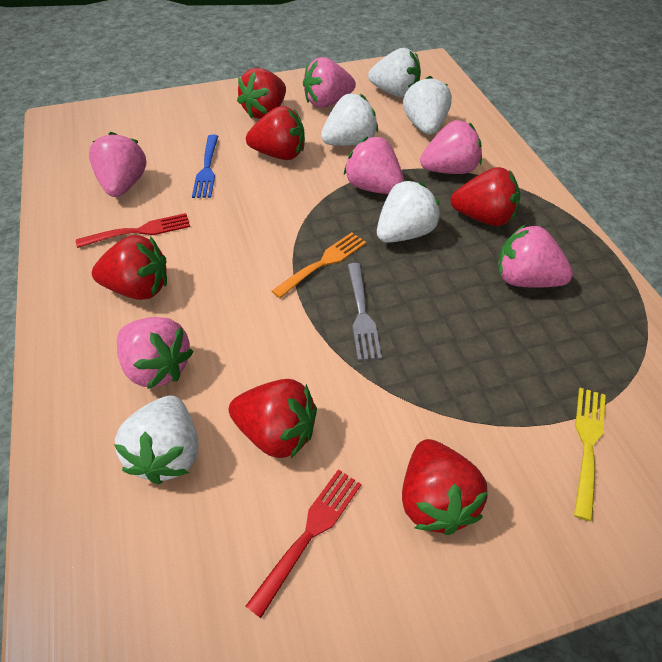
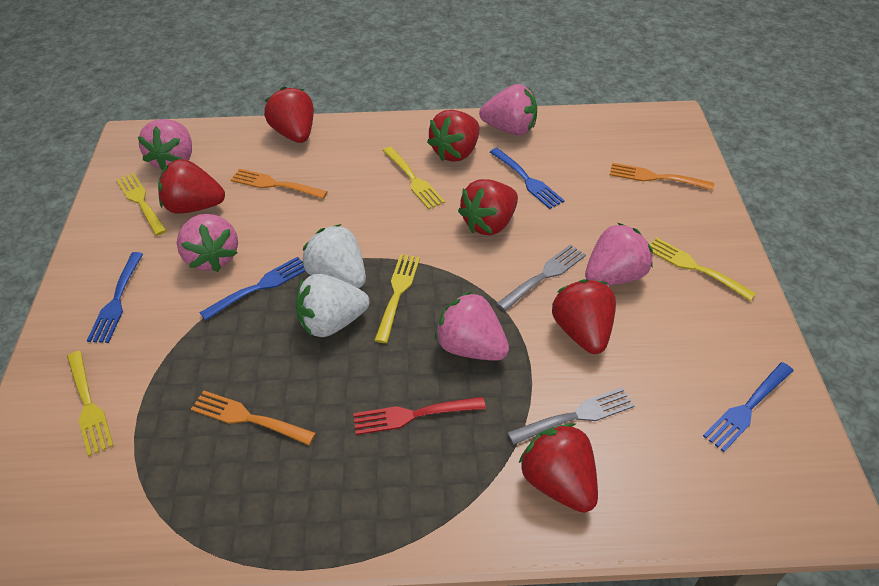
blue fork: [192,135,218,198] = 1 -> [87,252,143,343] [200,257,305,321] [490,148,565,209] [703,362,794,452] = 4
grey fork: [348,263,382,361] = 1 -> [496,244,586,311] [507,387,634,445] = 2
orange fork: [272,232,366,298] = 1 -> [191,391,316,445] [231,168,328,199] [610,163,714,190] = 3
pink strawberry: [89,132,147,197] [117,317,194,389] [303,57,356,108] [344,137,404,194] [420,120,482,174] [498,224,573,288] = 6 -> [138,119,192,170] [177,214,238,272] [435,291,509,361] [479,84,537,135] [585,223,653,285] = 5
red fork: [76,213,190,248] [246,469,361,618] = 2 -> [353,397,486,435] = 1
white strawberry: [114,395,198,484] [321,94,378,146] [368,48,421,97] [377,180,440,243] [403,76,452,135] = 5 -> [296,274,369,337] [302,224,366,288] = 2
yellow fork: [574,388,606,521] = 1 -> [67,351,114,456] [116,173,167,236] [374,254,420,343] [383,147,445,209] [650,238,756,301] = 5

